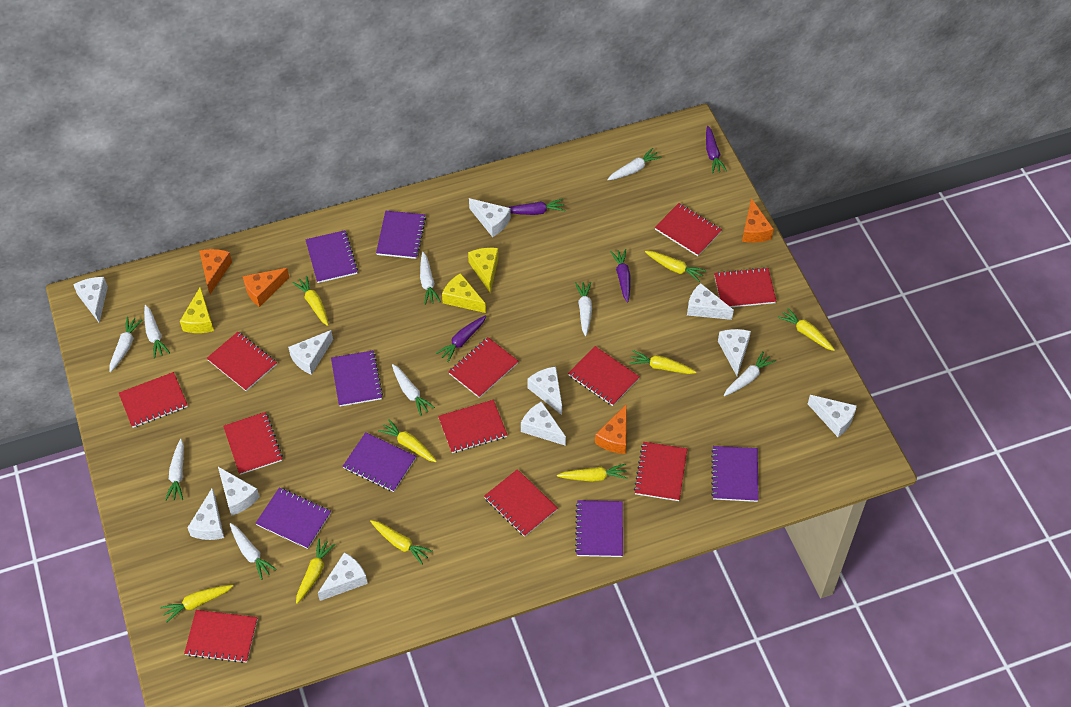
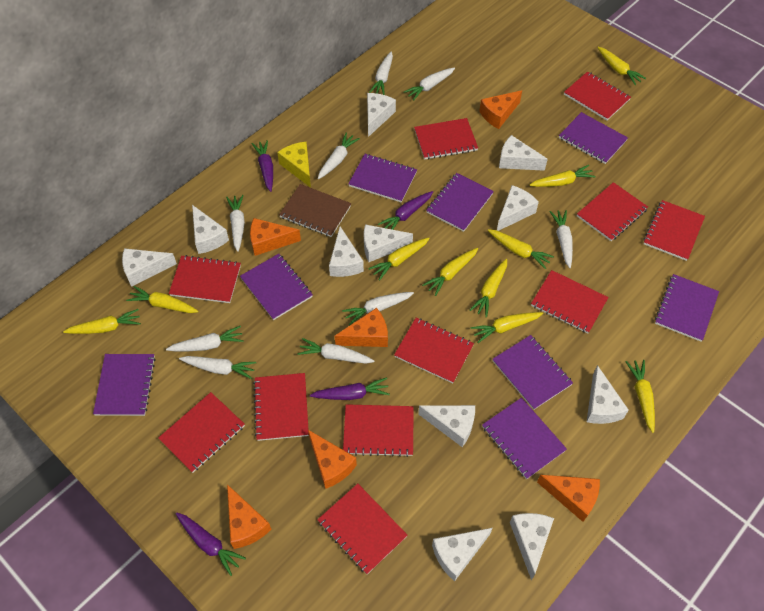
brown notebook: none = 0 -> [279,184,351,237] = 1
orange cheese: [199,249,232,294] [243,268,289,307] [595,404,627,454] [742,198,774,243] = 4 -> [227,484,271,549] [250,218,301,256] [308,430,357,489] [335,308,388,347] [479,90,522,129] [537,475,600,522] = 6
purple notebook: [255,487,331,549] [305,230,358,283] [331,350,383,407] [343,432,416,492] [376,211,426,259] [575,500,623,557] [711,446,759,502] = 7 -> [93,354,156,416] [240,254,313,320] [348,154,417,203] [426,173,494,232] [482,397,567,479] [493,335,573,410] [559,112,628,164] [655,274,719,342] = 8
yellow carrot: [160,585,233,622] [292,276,328,326] [296,539,335,604] [370,520,433,564] [378,419,437,462] [557,464,628,482] [629,350,696,374] [645,251,706,282] [778,308,835,351] = 9 -> [63,309,141,334] [126,286,198,313] [368,237,430,281] [422,248,478,296] [470,259,507,317] [471,312,543,343] [488,229,554,269] [529,165,596,187] [597,47,646,85] [626,360,655,433] = 10
yellow cheese: [180,287,214,333] [442,273,486,313] [468,248,499,293] = 3 -> [277,142,311,188] = 1

